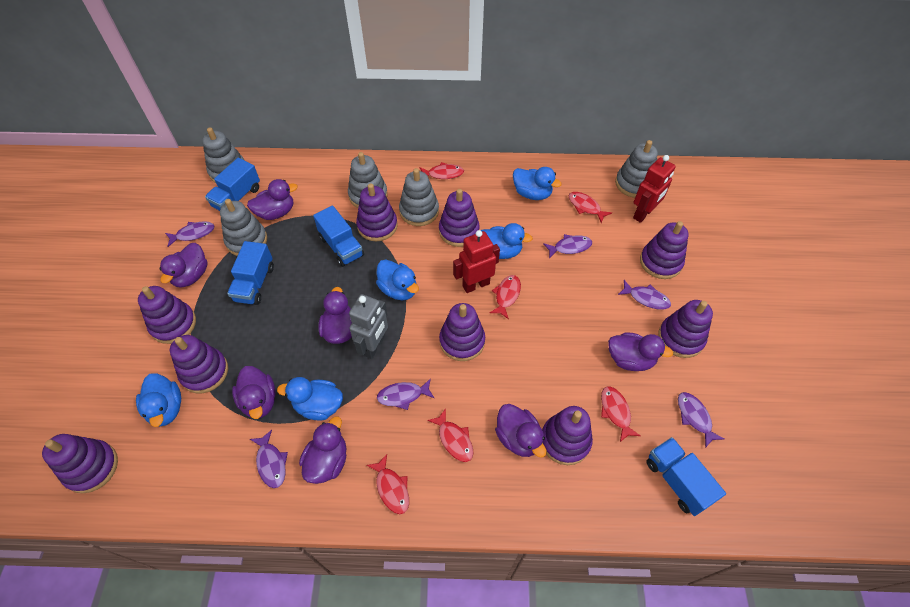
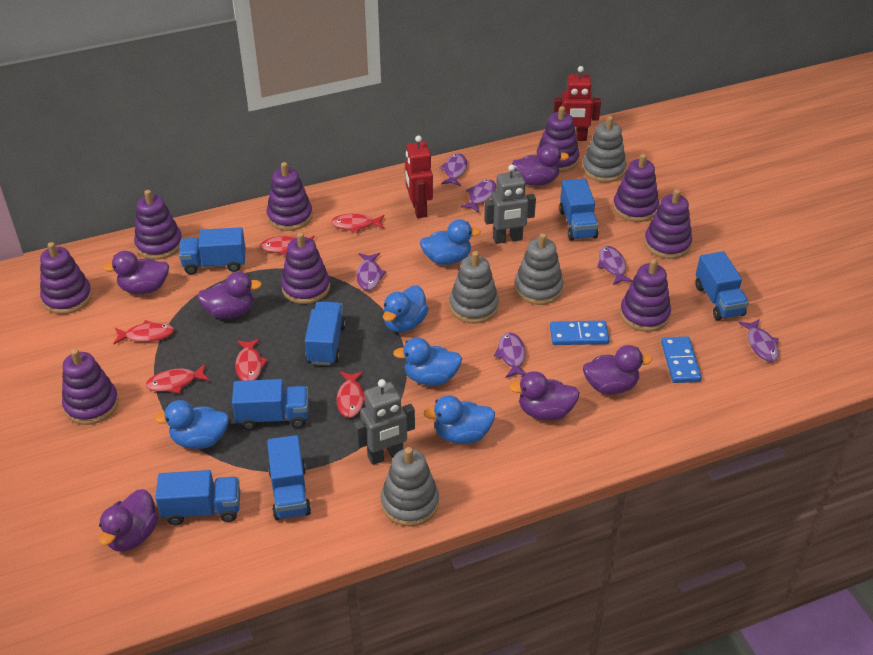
blue domino: none = 0 -> [550,321,610,345] [661,336,702,383] = 2
blue truck: [205,158,260,211] [227,241,274,305] [313,205,364,267] [646,437,726,516] = 4 -> [155,470,240,525] [179,227,246,274] [232,379,308,430] [267,435,311,520] [305,301,346,365] [559,179,598,241] [695,251,749,320] = 7
grey robot: [349,294,388,359] = 1 -> [354,379,415,465] [484,164,536,244] = 2
grey stacking toy: [202,127,244,183] [220,199,267,256] [348,152,388,208] [399,168,439,226] [615,140,658,198] = 5 -> [381,447,439,526] [449,251,499,323] [514,233,563,305] [582,116,626,182] = 4
purple duck: [159,243,208,288] [232,366,276,419] [247,179,298,220] [299,416,346,484] [319,287,352,344] [495,404,546,458] [608,332,673,371] = 7 -> [99,489,158,552] [103,251,169,294] [197,272,262,319] [509,371,580,420] [512,144,569,186] [583,345,652,394] = 6

